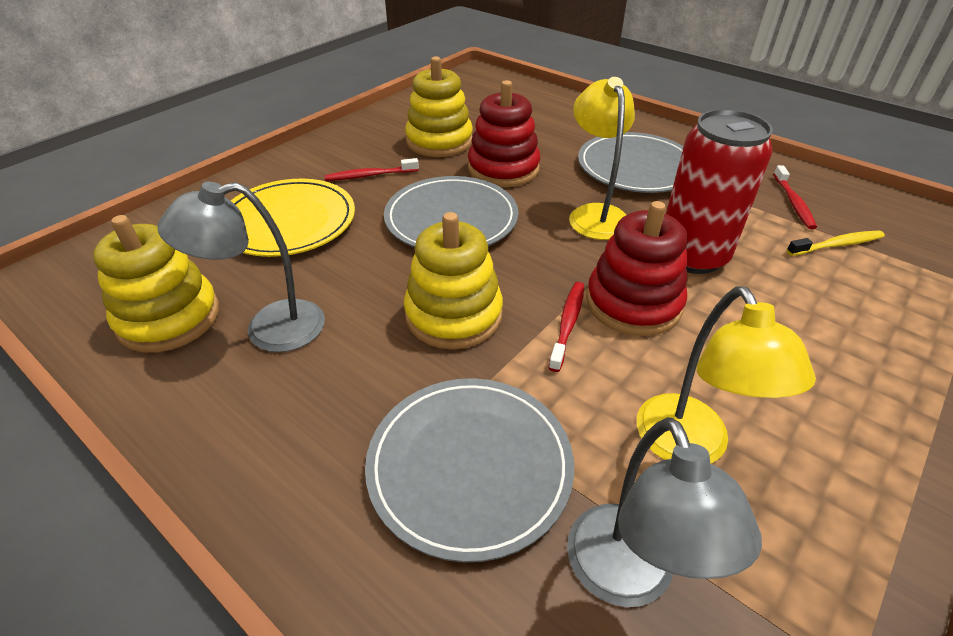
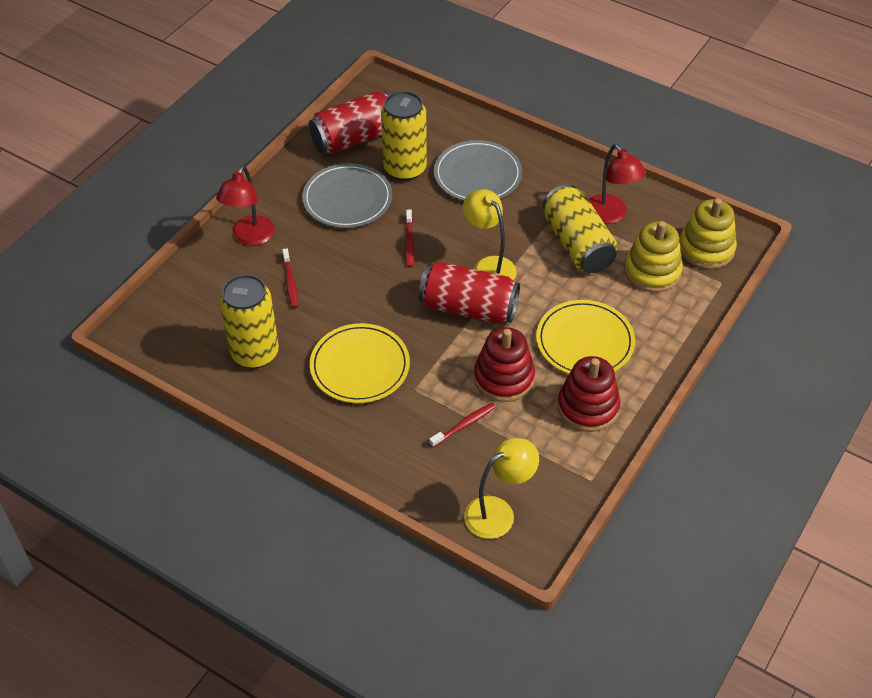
grey lamp: [157,182,325,352] [567,417,762,607] = 2 -> none = 0
grey plate: [365,378,574,563] [384,176,518,248] [578,132,684,193] = 3 -> [302,163,392,228] [434,140,522,201] = 2
red can: [666,109,773,274] = 1 -> [309,91,390,154] [419,261,520,324] = 2
red lamp: none = 0 -> [216,166,275,246] [589,144,646,224] = 2
yellow can: none = 0 -> [220,274,279,368] [381,91,427,181] [543,184,617,273] = 3
yellow plate: [231,179,355,257] = 1 -> [310,323,410,403] [536,300,635,374] = 2
yellow stacking toy: [93,215,219,353] [404,212,503,349] [405,56,473,157] = 3 -> [624,221,683,292] [679,198,737,269] = 2
yellow toothbrush: [787,231,885,256] = 1 -> none = 0

